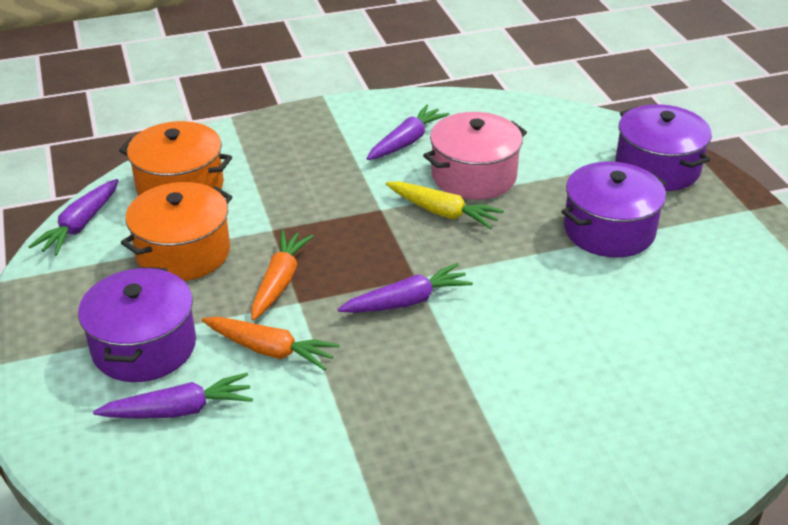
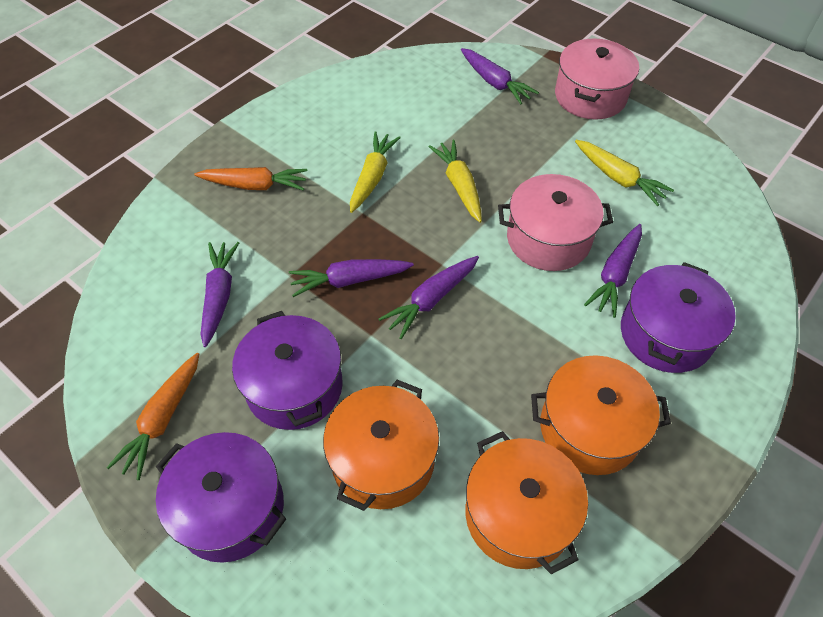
orange pot: [119,121,232,196] [121,182,232,281] = 2 -> [323,380,439,511] [466,431,588,574] [531,355,671,475] = 3
pink pot: [423,112,527,200] = 1 -> [498,174,613,271] [555,39,639,120] = 2
purple carrot: [28,179,119,256] [93,373,253,419] [337,263,473,313] [367,105,450,160] = 4 -> [200,242,239,347] [289,259,414,297] [378,256,479,339] [461,48,539,104] [584,224,642,318] = 5
yellow carrot: [386,181,504,229] = 1 -> [350,131,401,213] [429,140,482,223] [575,140,674,206] = 3

